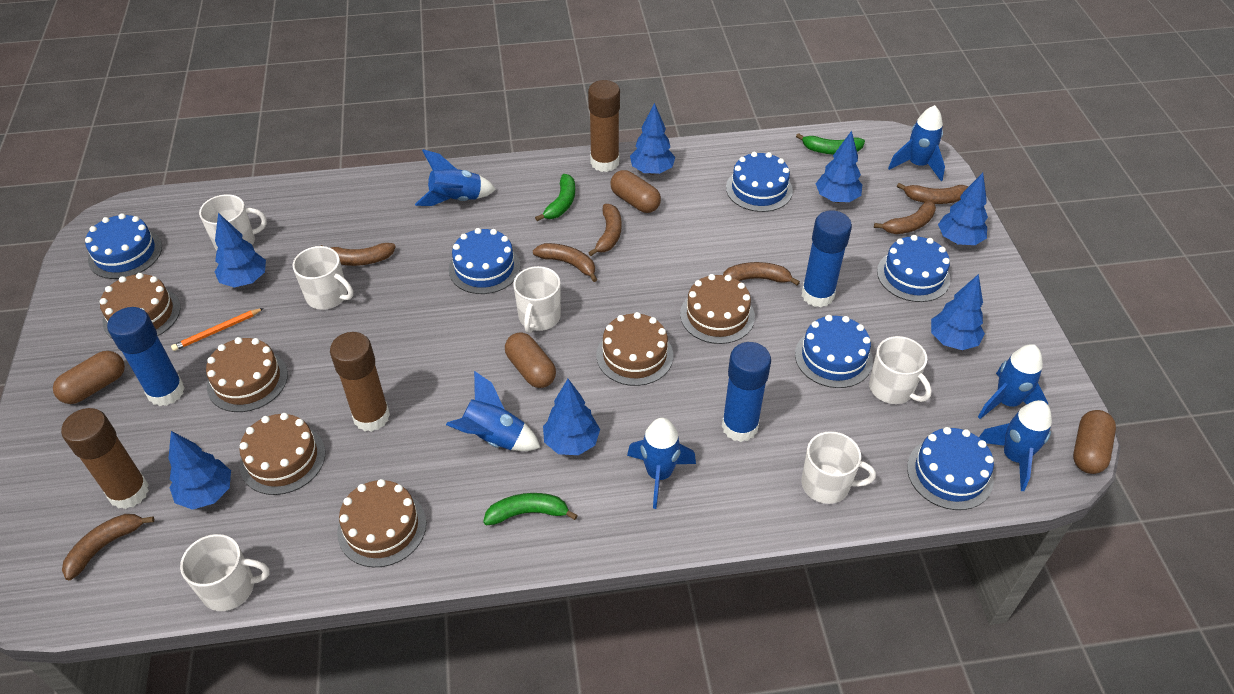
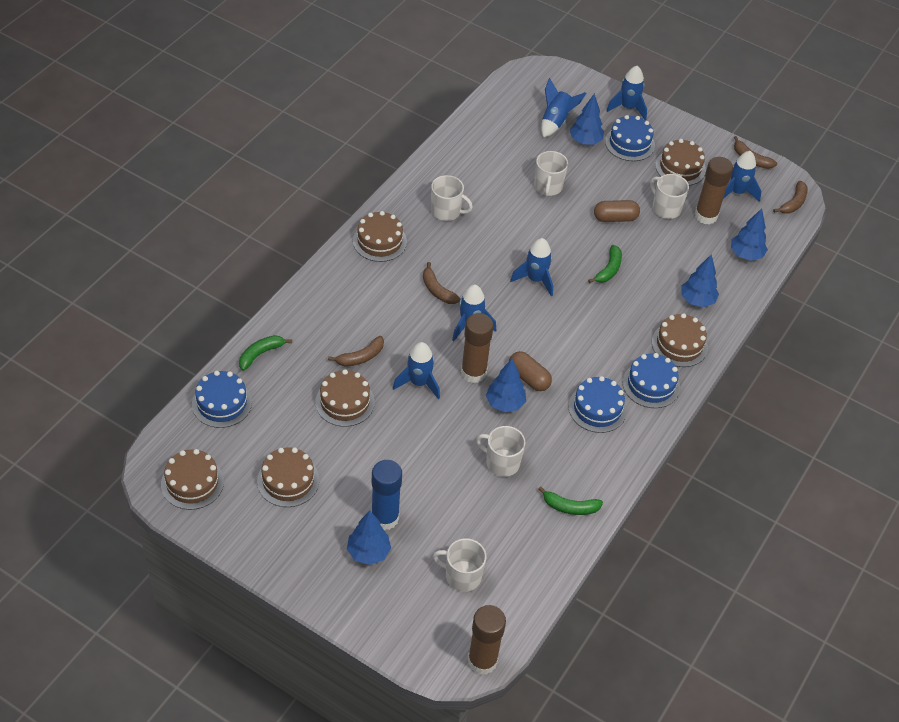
blue cake: [85,213,162,279] [449,228,520,294] [726,152,793,212] [795,315,873,388] [877,235,950,302] [907,427,994,510] = 6 -> [192,371,252,428] [569,376,627,433] [605,115,655,161] [622,353,680,408] = 4
blue glue stick: [107,307,185,406] [722,342,771,442] [802,210,852,307] = 3 -> [371,460,402,530] = 1
blue tree: [168,431,231,510] [215,213,266,287] [543,379,600,455] [630,103,675,175] [816,131,862,203] [931,274,985,350] [938,173,988,245] = 7 -> [347,511,391,565] [486,359,526,412] [570,93,604,145] [681,254,719,307] [731,208,768,261] = 5
brown banana: [62,514,154,580] [321,243,396,266] [533,243,597,282] [588,204,622,256] [723,262,800,286] [874,200,936,234] [897,183,968,204] = 7 -> [328,336,384,367] [423,262,461,304] [734,136,777,169] [773,181,808,214] = 4
brown capsule: [53,351,125,404] [505,332,556,388] [611,170,661,213] [1073,410,1116,474] = 4 -> [509,351,552,391] [594,200,640,222] = 2
orange pencil: [171,308,264,351] = 1 -> none = 0
white mug: [180,534,270,611] [199,194,267,251] [293,246,353,310] [513,266,561,333] [801,431,876,504] [869,336,932,404] = 6 -> [431,175,473,221] [433,538,486,592] [476,426,525,477] [534,151,568,197] [650,174,689,219] = 5

